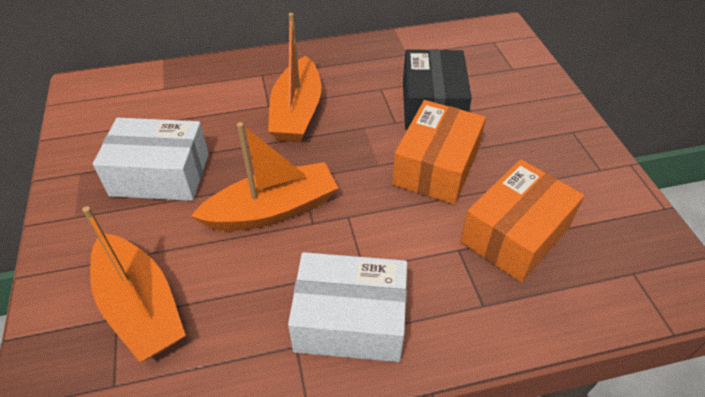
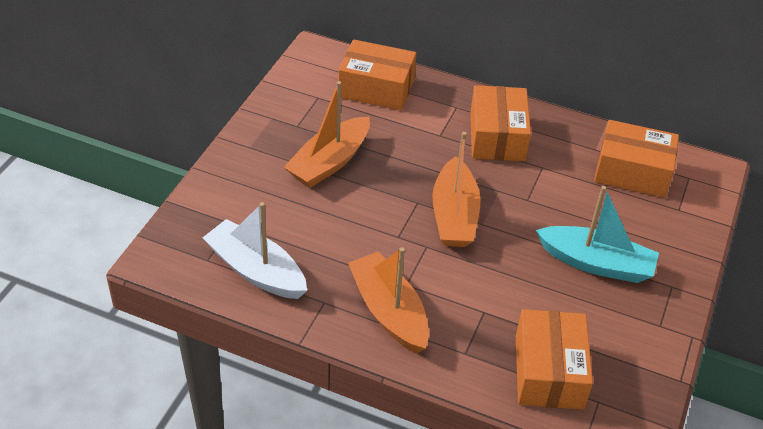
black box: [403,49,472,130] = 1 -> none = 0
orange box: [392,100,486,205] [460,159,584,282] = 2 -> [338,40,417,110] [470,85,531,161] [516,309,593,410] [594,120,679,198] = 4
turquoise boat: none = 0 -> [536,186,659,283] = 1
white boat: none = 0 -> [203,202,307,299] = 1
white box: [93,118,209,201] [288,252,407,362] = 2 -> none = 0

